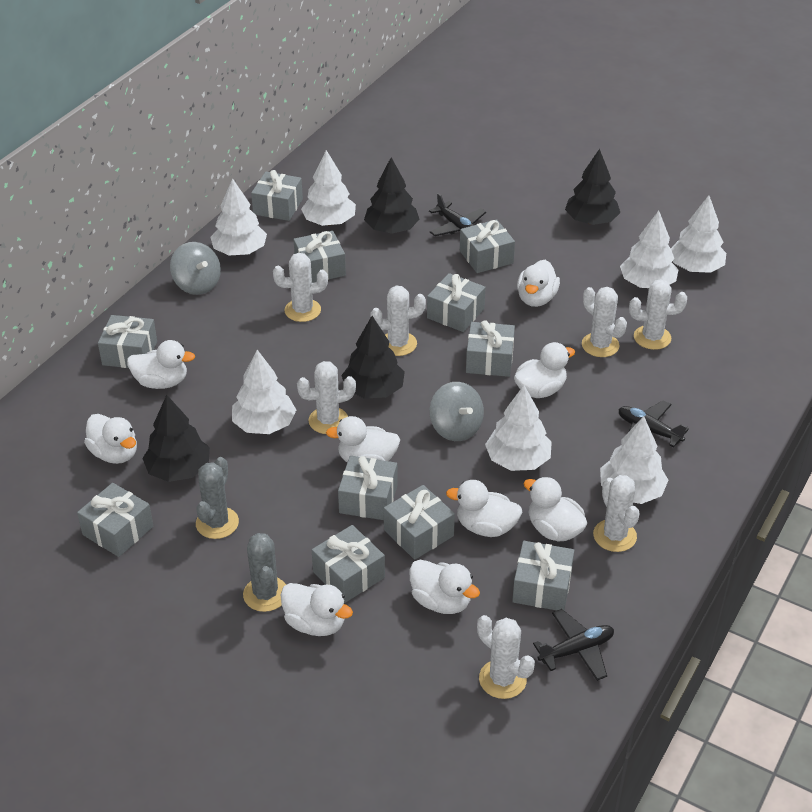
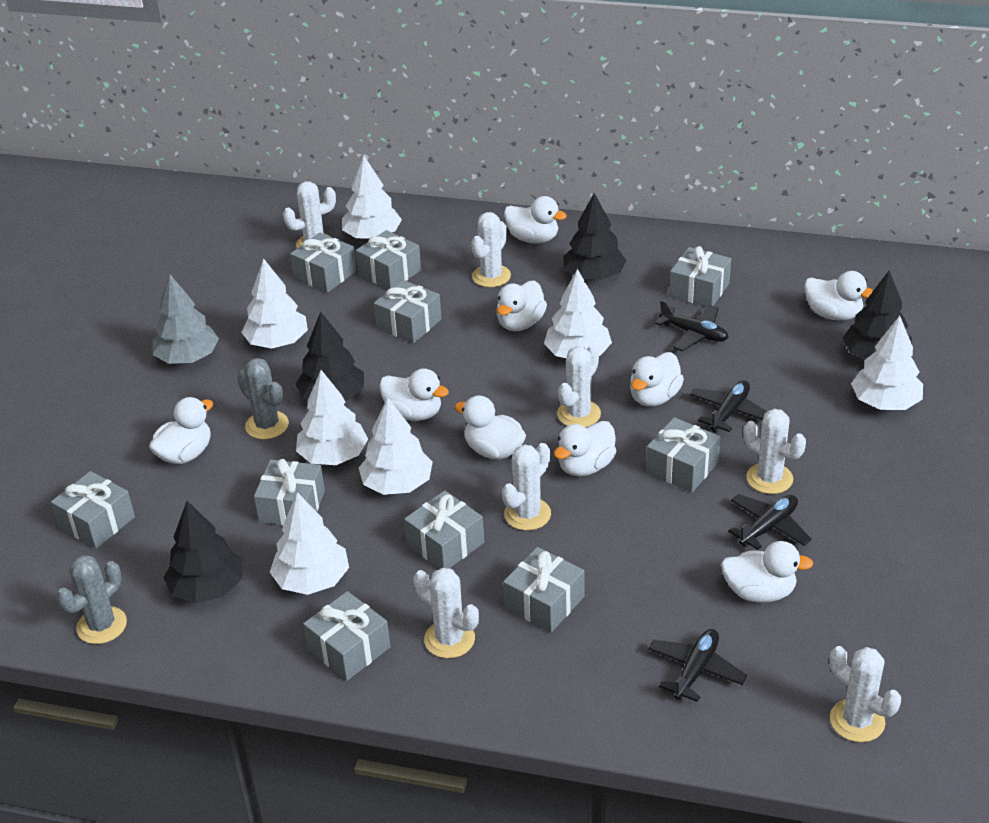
black plane: [429,193,486,236] [533,609,614,681] [618,400,689,447] = 3 -> [648,629,747,702] [655,300,729,351] [690,380,767,433] [728,494,812,550] = 4
grey gift: [77,483,153,557] [98,315,157,368] [251,170,303,221] [293,231,346,283] [312,525,385,603] [338,456,397,520] [384,485,455,560] [427,273,486,332] [460,219,515,273] [466,320,515,377] [512,541,574,611] = 11 -> [51,471,135,549] [254,459,325,526] [290,233,357,293] [303,591,391,681] [356,230,421,289] [374,280,442,343] [404,490,484,569] [503,547,584,632] [646,417,720,492] [669,246,731,307] = 10
grey spinning top: [170,242,221,295] [429,382,484,441] = 2 -> none = 0
grey tree: none = 0 -> [152,275,219,364] = 1

